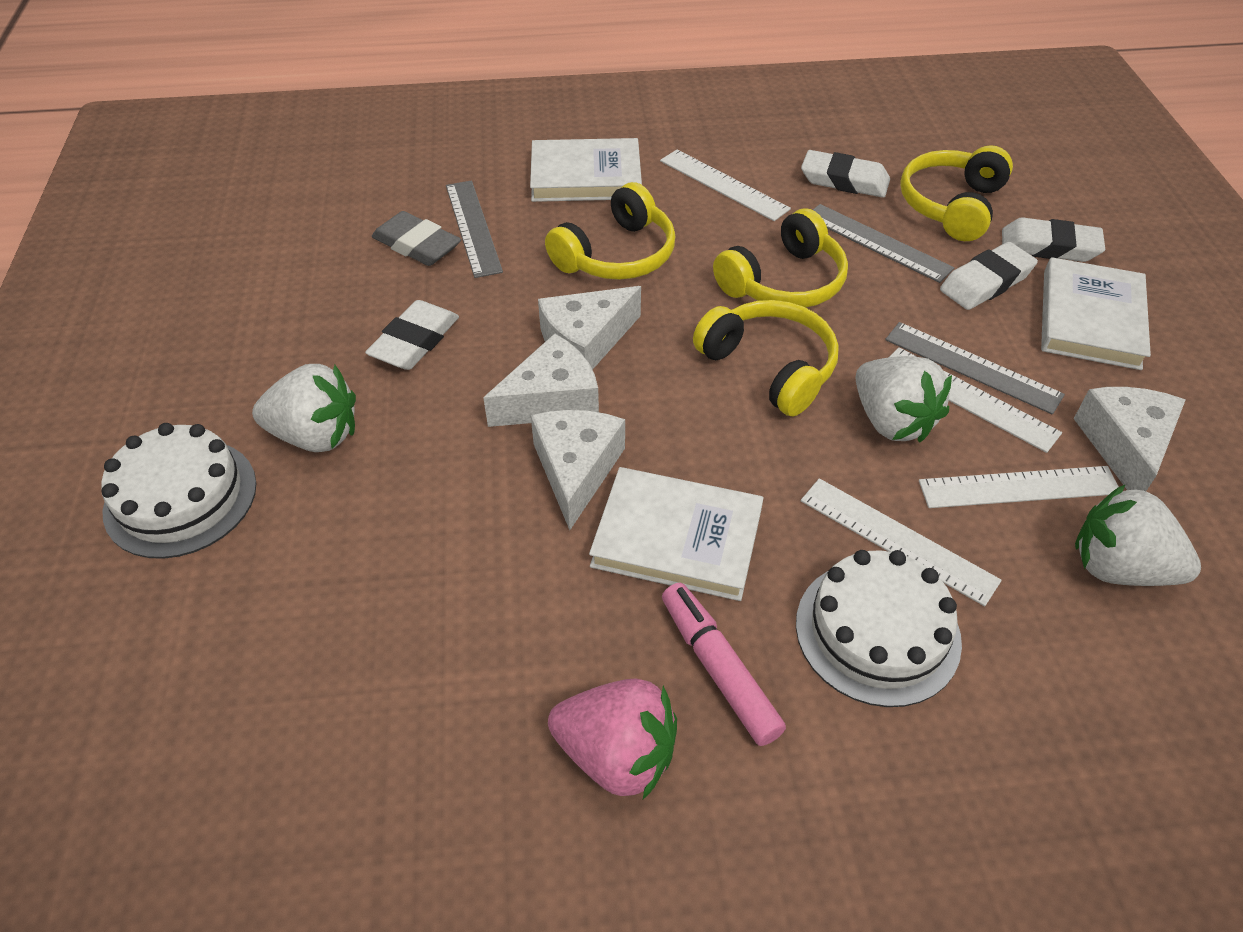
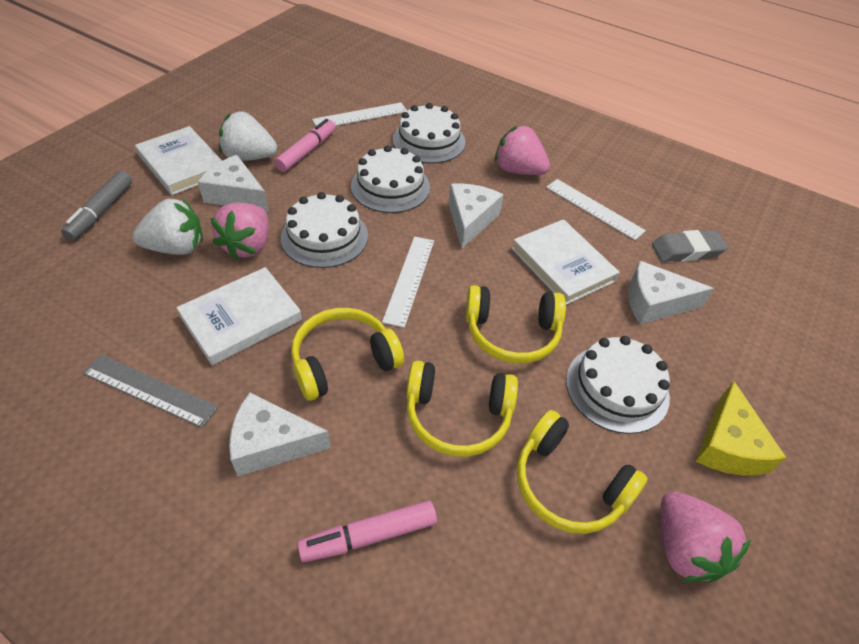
grey marker: none = 0 -> [61,171,132,241] = 1
grey ruler: [446,181,503,278] [813,204,954,283] [885,322,1065,415] = 3 -> [83,354,218,428] = 1
pink marker: [662,583,786,746] = 1 -> [274,119,336,172] [297,500,437,562] = 2
pink strawberry: [548,678,677,799] = 1 -> [211,203,269,260] [495,125,550,175] [661,492,751,583] = 3
white cake: [101,423,256,559] [796,550,962,707] = 2 -> [281,192,368,268] [351,145,430,213] [393,103,465,164] [566,336,670,434] = 4
white eraser: [365,300,459,370] [801,150,890,198] [940,242,1038,310] [1002,218,1105,262] = 4 -> none = 0
white ruler: [660,150,791,221] [801,478,1002,606] [889,347,1062,453] [919,466,1119,508] = 4 -> [312,102,407,126] [382,236,434,328] [546,179,646,240] = 3
white strawberry: [252,364,356,452] [855,356,952,442] [1075,484,1201,586] = 3 -> [132,198,203,255] [219,111,277,161] = 2
yellow cheese: none = 0 -> [696,381,786,476] = 1

